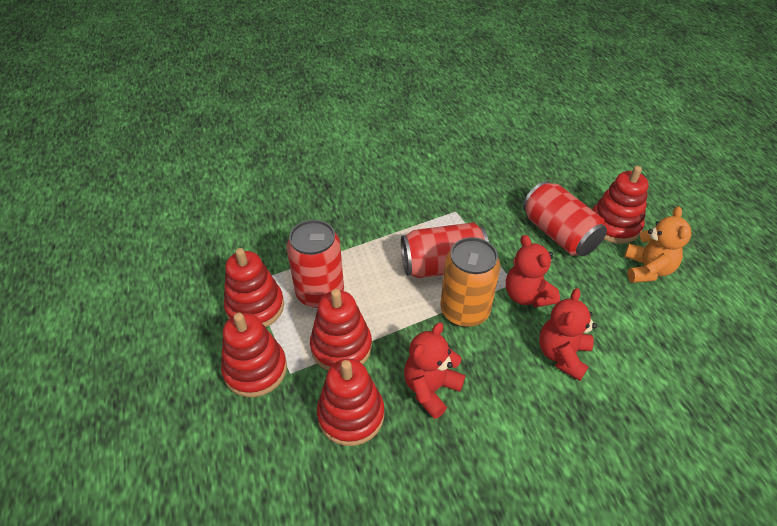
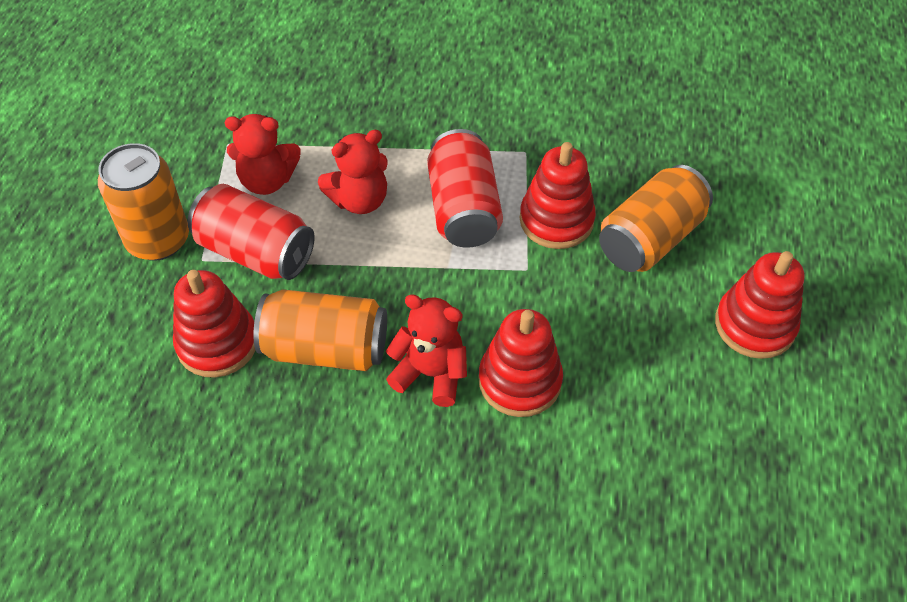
orange can: [440,237,500,327] = 1 -> [98,143,189,261] [254,289,387,371] [599,165,713,272] = 3
orange teddy bear: [624,206,691,283] = 1 -> none = 0
red can: [287,220,344,308] [401,222,489,278] [523,181,607,256] = 3 -> [188,184,315,280] [427,129,503,248] = 2
red stacking toy: [221,313,287,397] [224,248,284,327] [310,289,372,371] [317,358,384,446] [592,166,649,244] = 5 -> [173,270,256,378] [478,309,563,417] [520,142,596,249] [715,251,805,359] = 4

